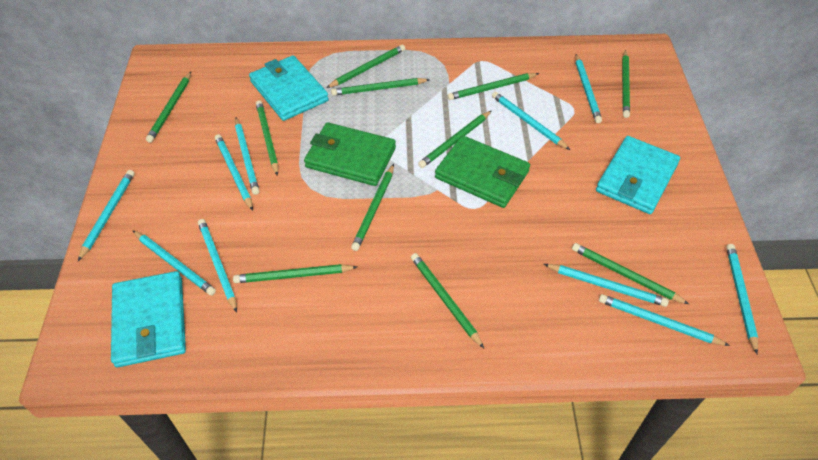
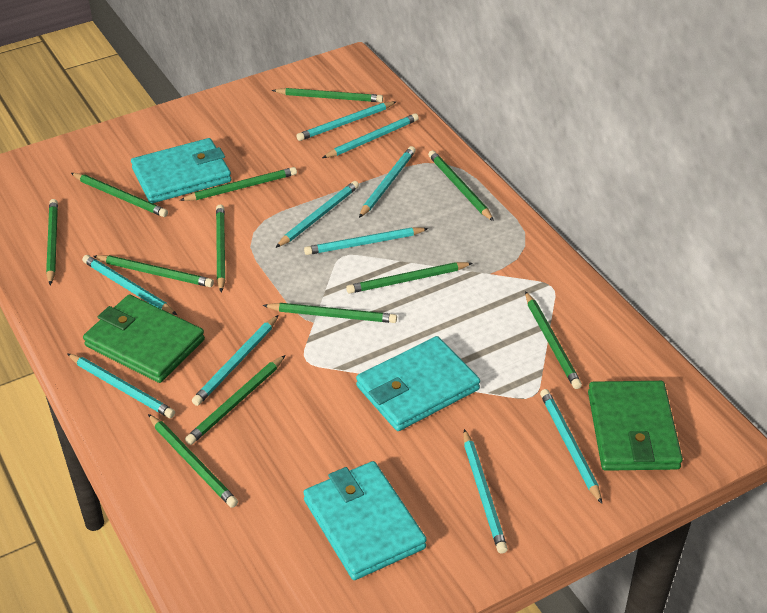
green pencil: [146,72,191,143] [233,264,357,283] [256,100,278,176] [326,45,405,88] [331,78,430,96] [351,164,394,251] [411,253,484,348] [418,111,491,168] [447,73,539,100] [572,243,689,304] [622,50,630,118] = 11 -> [46,199,58,285] [71,173,168,217] [93,255,214,287] [148,414,238,508] [179,167,297,201] [185,355,285,445] [216,204,226,293] [262,303,397,323] [272,88,383,102] [346,262,473,294] [428,150,494,221] [525,291,582,389] = 12

